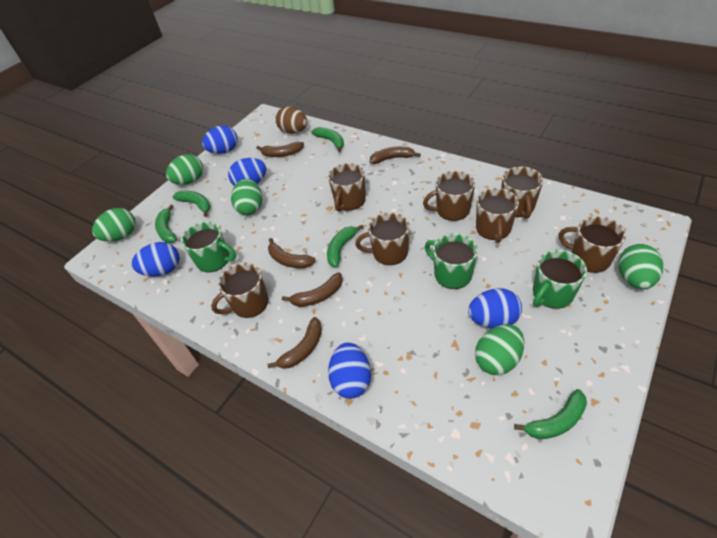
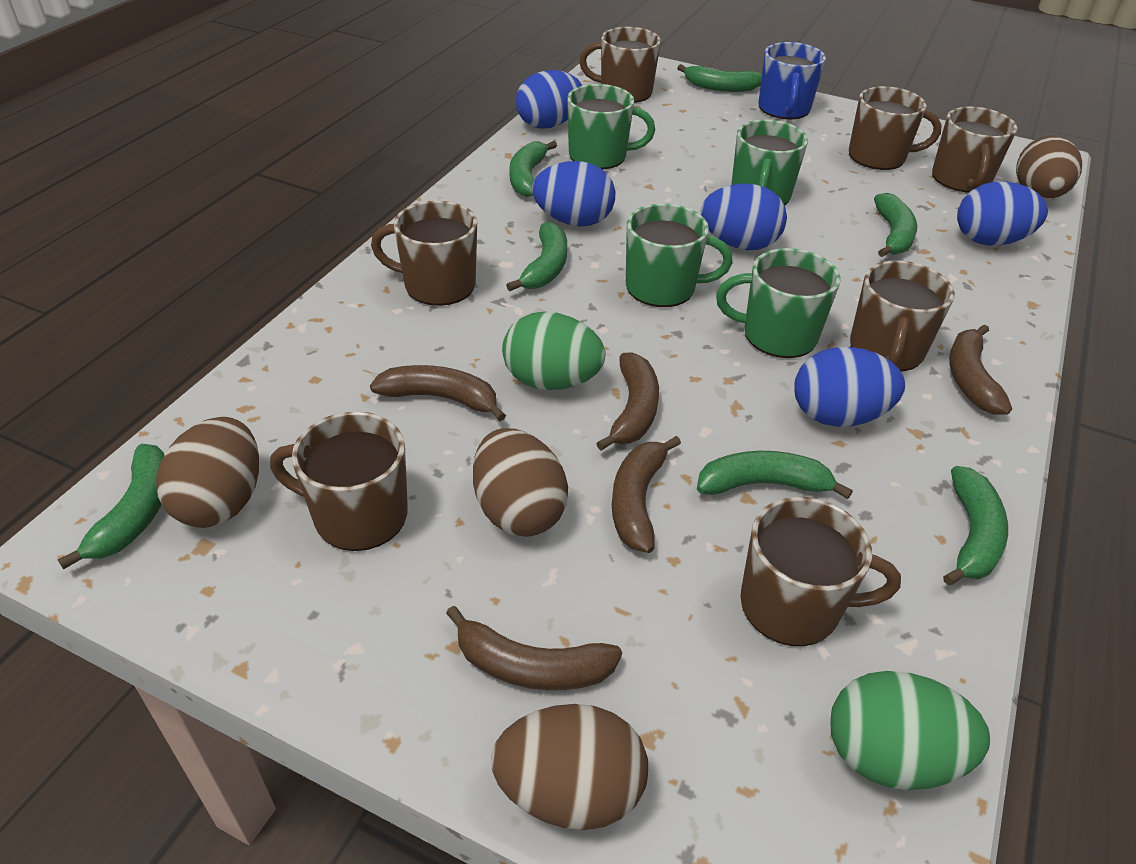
blue mug: none = 0 -> [758,42,826,119] = 1
brown egg: [275,106,307,134] = 1 -> [156,417,259,528] [473,428,568,537] [491,704,648,830] [1016,136,1082,199] = 4
green banana: [155,205,177,243] [173,191,210,217] [311,127,344,152] [327,225,364,268] [514,389,587,439] = 5 -> [57,444,165,570] [506,222,567,291] [510,141,557,197] [677,64,762,92] [697,451,853,499] [874,193,917,257] [943,466,1008,586] = 7
green egg: [92,208,136,241] [166,154,203,185] [231,179,262,215] [475,324,524,375] [618,244,663,289] = 5 -> [502,312,605,390] [830,671,990,790] = 2
green mug: [181,222,236,272] [425,233,478,289] [533,250,587,309] = 3 -> [567,84,655,169] [626,203,733,307] [716,248,841,358] [731,120,808,205] = 4

